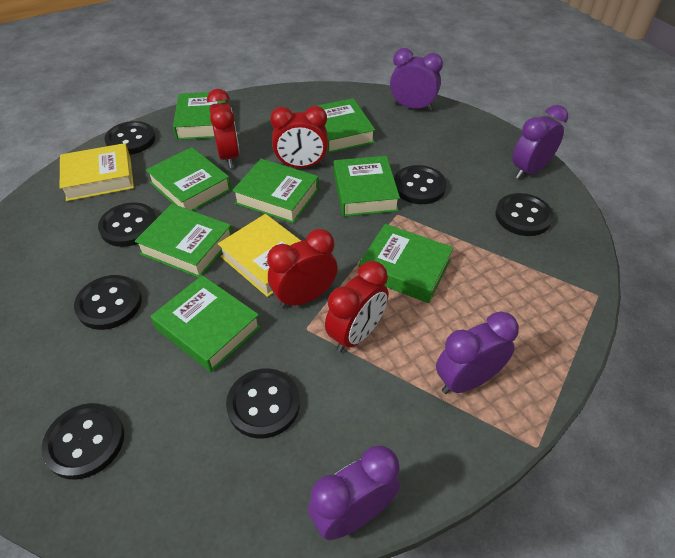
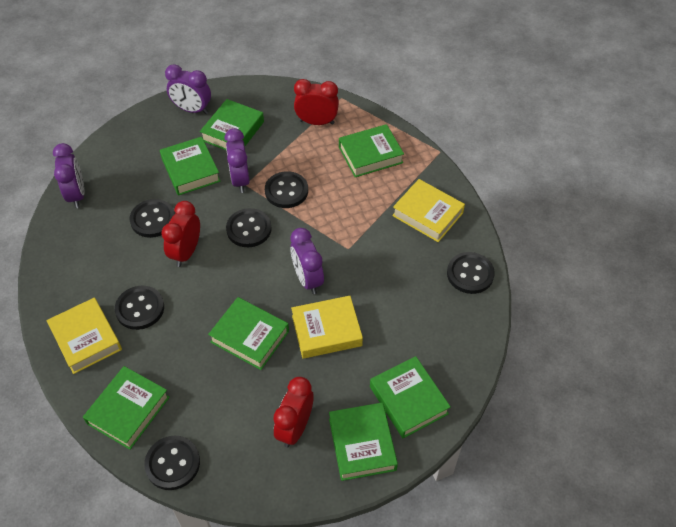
black button: [41,403,124,480] [74,275,142,330] [98,202,157,247] [104,121,156,155] [226,368,300,439] [394,165,447,204] [495,193,554,236] = 7 -> [115,286,164,330] [130,199,175,238] [144,435,200,490] [226,208,272,247] [265,171,308,208] [447,252,495,294] = 6
green book: [135,204,233,278] [146,147,231,211] [151,275,261,372] [173,92,226,140] [232,159,319,223] [308,98,375,153] [333,156,400,217] [359,224,454,303] = 8 -> [83,366,170,450] [160,137,221,196] [200,99,264,151] [208,297,289,370] [329,403,398,481] [339,124,404,177] [370,356,451,438] = 7
red clock: [207,89,239,168] [267,229,338,309] [270,106,328,168] [325,261,389,352] = 4 -> [162,201,200,267] [273,377,314,447] [294,79,339,125] = 3
yellow book: [60,143,134,201] [218,214,301,297] = 2 -> [46,298,122,374] [291,296,363,359] [392,179,465,242] = 3

